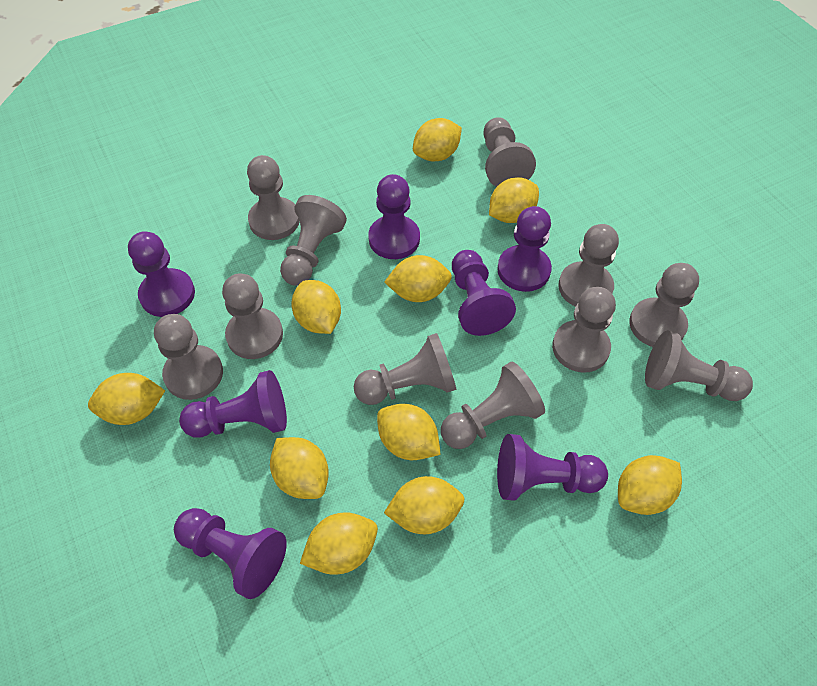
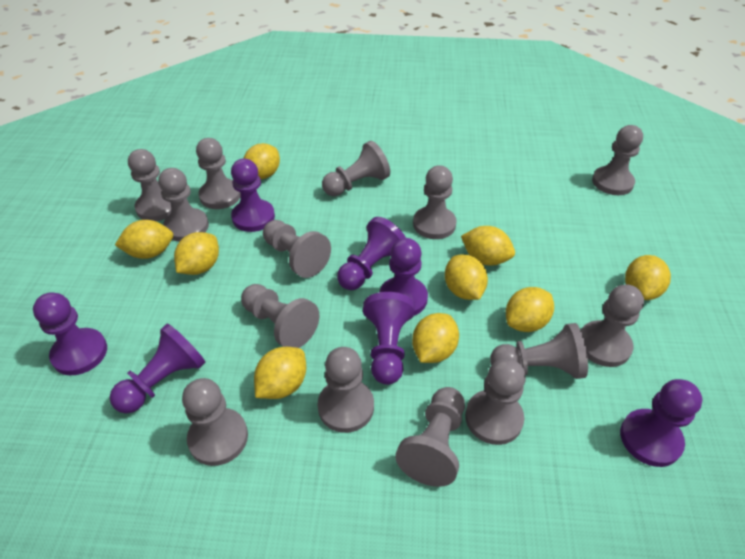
grey pawn: [154,314,223,400] [222,274,283,359] [247,155,300,240] [280,195,347,286] [354,333,456,405] [441,362,545,449] [483,117,536,187] [552,287,616,373] [558,224,619,307] [629,263,699,347] [645,330,753,401] = 11 -> [128,149,171,221] [158,168,209,242] [182,378,248,466] [196,138,241,209] [241,284,319,348] [263,220,331,278] [317,347,374,433] [322,141,390,196] [395,387,465,487] [413,165,457,239] [465,358,526,445] [490,323,588,379] [581,284,644,367] [592,125,643,195] = 14
yellow lemon: [88,373,165,425] [270,437,329,499] [291,280,341,334] [300,513,378,575] [377,404,441,460] [384,255,452,302] [384,476,464,534] [413,118,462,162] [489,177,539,223] [618,455,682,515] = 10 -> [115,220,173,259] [174,232,219,275] [243,143,280,179] [254,347,306,399] [412,313,459,363] [445,254,488,300] [461,226,515,266] [506,287,554,332] [625,255,671,300] = 9

